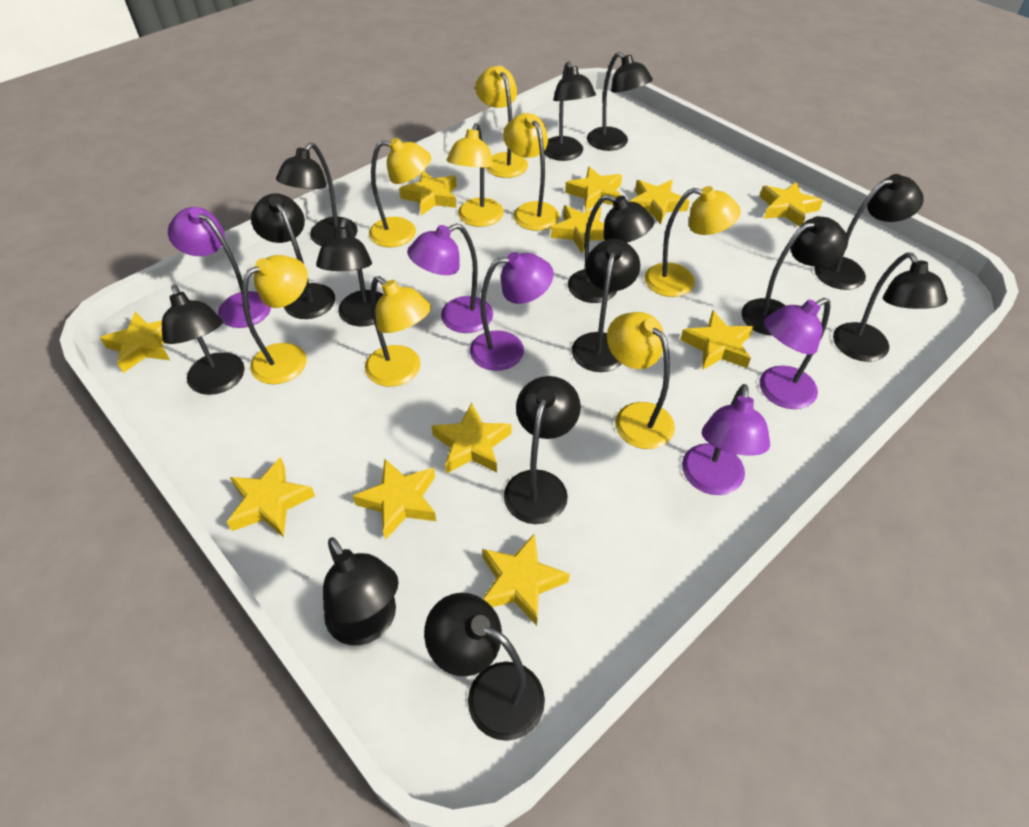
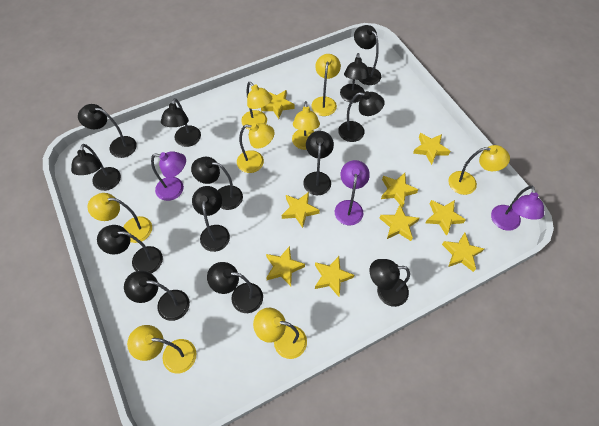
black lamp: [162,285,245,395] [251,193,335,319] [276,142,358,246] [316,219,383,327] [323,537,399,645] [424,593,545,741] [504,376,581,524] [544,61,596,161] [568,194,654,303] [572,239,640,372] [587,52,653,151] [741,216,848,335] [814,174,924,290] [833,253,948,362] = 14 -> [71,144,121,191] [78,104,137,158] [97,225,163,273] [124,271,190,321] [161,98,201,147] [191,157,243,210] [192,186,230,252] [207,262,263,313] [303,131,334,195] [338,91,385,142] [340,53,370,103] [354,25,381,85] [370,259,410,307] = 13
purple lamp: [168,207,271,328] [407,223,493,333] [470,252,554,371] [682,384,770,495] [760,298,831,409] = 5 -> [151,151,186,201] [335,160,370,225] [491,186,544,231] = 3
yellow star: [100,311,170,373] [227,457,315,537] [353,459,436,540] [399,171,457,216] [432,403,511,474] [482,533,570,626] [551,205,604,253] [565,167,622,211] [629,180,690,225] [680,310,753,370] [759,181,823,227] = 11 -> [261,90,295,119] [266,246,305,286] [282,192,320,228] [315,256,354,297] [380,205,419,241] [381,173,419,208] [413,133,451,165] [426,200,466,236] [442,233,484,272] = 9

